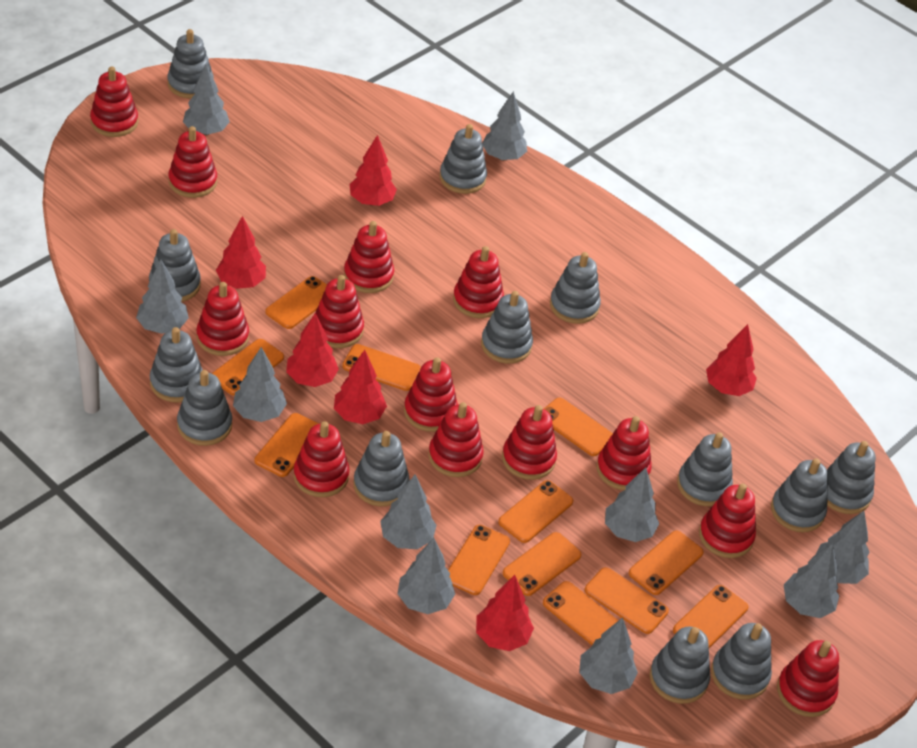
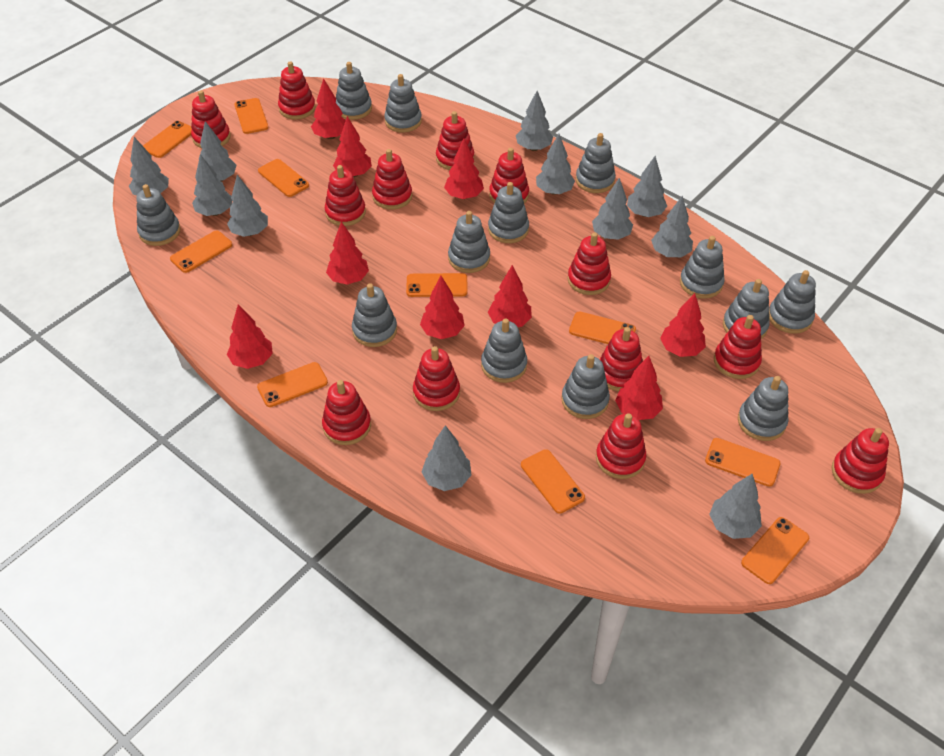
grey tree: [136,260,189,334] [183,65,230,135] [233,347,287,422] [380,474,436,549] [397,538,455,614] [482,91,527,161] [579,617,638,694] [605,468,659,542] [784,543,839,618] [815,511,869,584] = 10 -> [129,137,169,195] [192,154,232,216] [199,121,236,182] [227,175,268,237] [422,425,471,491] [516,91,553,151] [536,134,575,195] [592,178,633,240] [627,156,667,217] [651,196,693,257] [709,474,762,539] = 11
orange phone: [212,339,284,396] [255,413,319,477] [265,276,327,329] [342,344,421,391] [448,525,510,595] [498,480,573,543] [503,532,581,596] [543,581,619,645] [544,397,613,456] [584,567,669,634] [629,530,704,595] [673,585,748,648] = 12 -> [143,121,192,158] [170,230,232,273] [234,98,269,134] [257,362,328,407] [258,159,309,197] [406,273,467,297] [521,449,585,514] [569,311,636,344] [705,438,781,487] [741,517,809,584] = 10
red tree: [216,216,266,289] [286,313,339,387] [334,350,387,424] [350,135,397,206] [476,575,534,651] [706,324,757,396] = 6 -> [227,305,273,369] [311,78,346,139] [326,222,369,284] [333,116,372,177] [420,276,465,339] [444,138,484,199] [488,265,532,327] [615,356,663,420] [660,293,706,357] = 9

